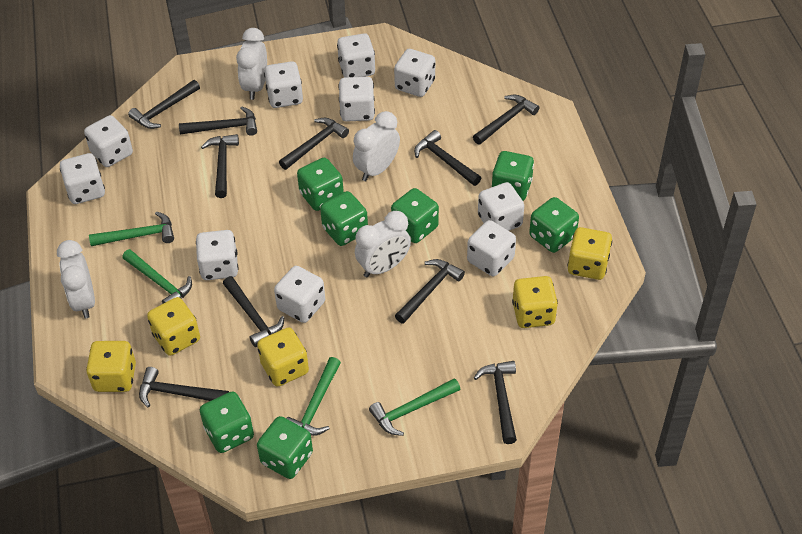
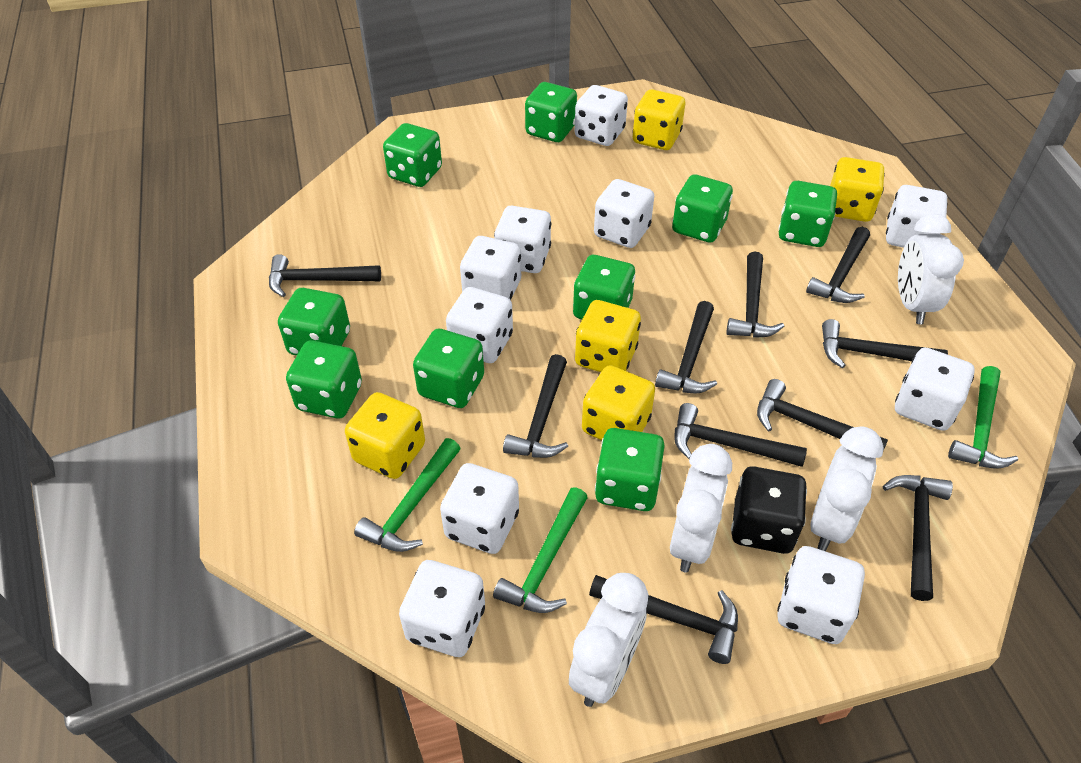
black dice: none = 0 -> [731,466,807,554] = 1
green dice: [200,391,254,453] [257,416,313,479] [297,158,344,211] [320,191,368,246] [391,188,439,243] [491,151,534,201] [529,197,579,253] = 7 -> [278,288,350,356] [286,340,362,418] [383,123,442,187] [413,329,484,408] [525,82,577,142] [573,255,635,319] [595,428,665,511] [672,175,733,243] [778,181,837,247] = 9
green hammer: [89,211,174,246] [122,249,192,303] [286,357,341,436] [369,378,460,436] = 4 -> [354,438,461,552] [493,487,588,613] [948,366,1018,469] = 3

